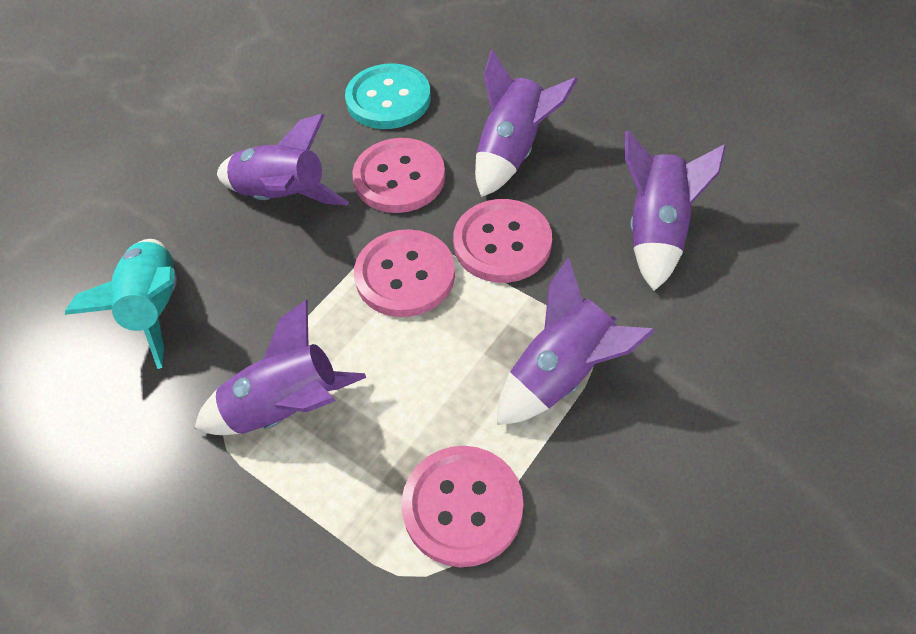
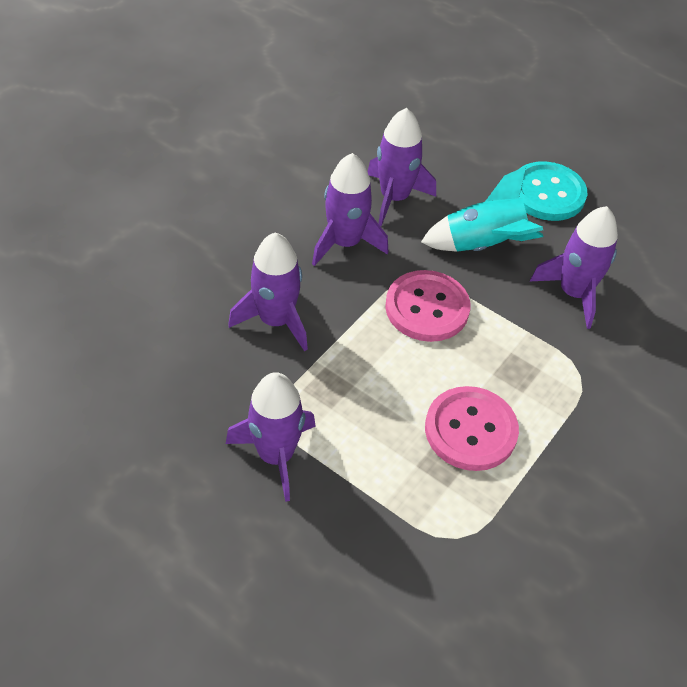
pink button: [352,138,445,213] [354,229,455,317] [402,446,524,567] [453,199,552,283] = 4 -> [385,270,470,342] [425,386,519,471] = 2

